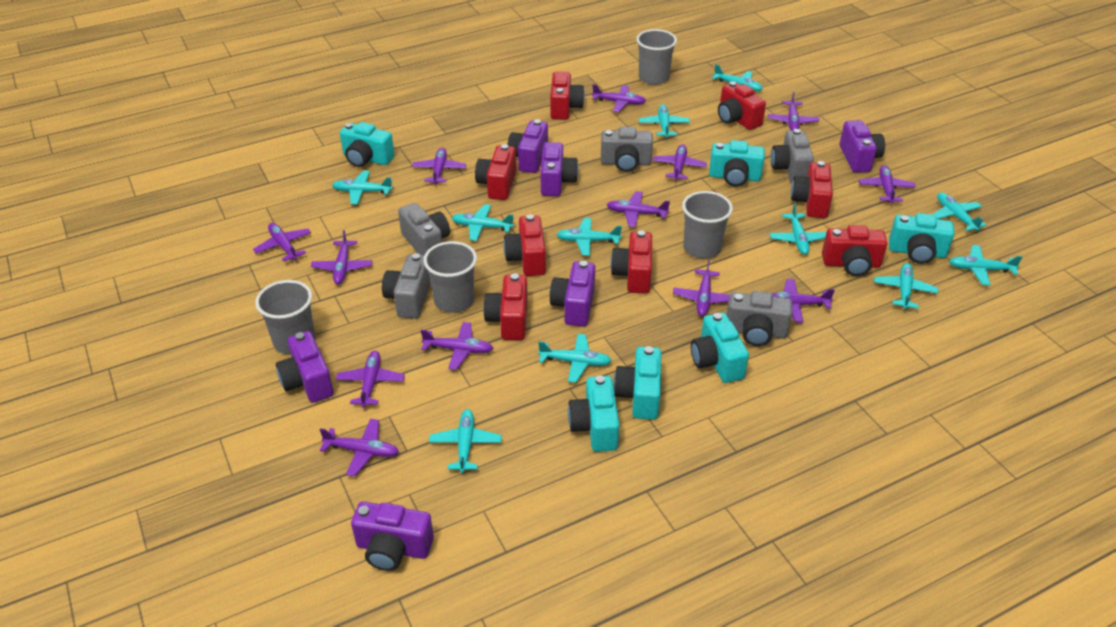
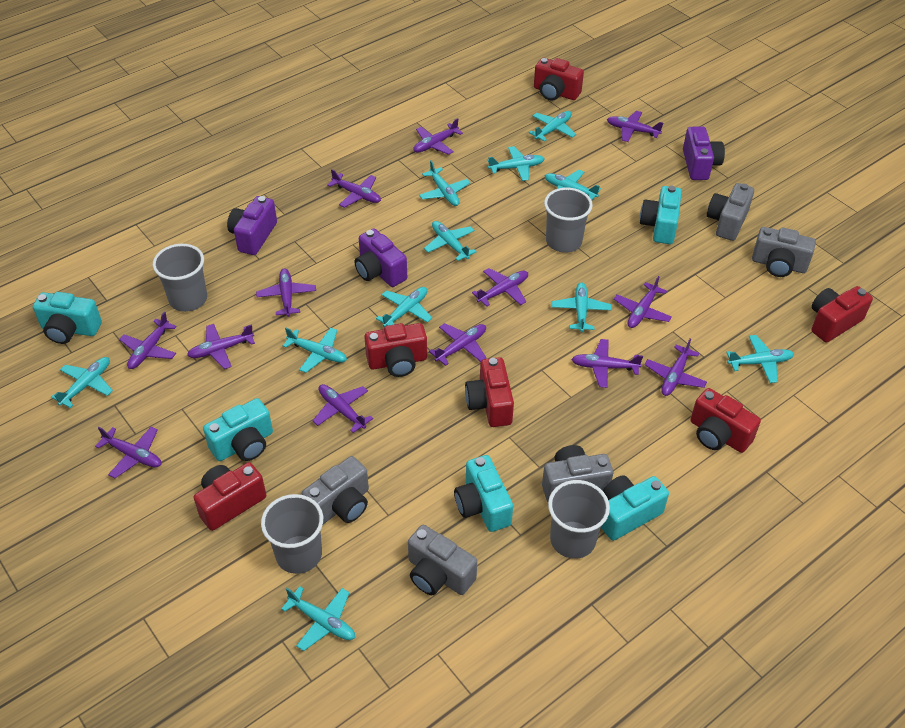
purple camera: [276,331,334,403] [351,502,434,571] [507,119,548,173] [540,142,578,196] [550,261,595,327] [840,120,885,173] = 6 -> [227,196,277,255] [354,228,407,287] [683,127,725,180] = 3
red camera: [475,144,516,200] [483,273,528,340] [503,214,546,276] [550,72,585,120] [610,230,652,294] [718,81,766,130] [791,161,833,218] [822,225,888,276] = 8 -> [194,462,266,531] [364,323,427,377] [465,357,514,427] [534,58,584,101] [690,388,761,453] [811,286,873,342] = 6
turquoise camera: [340,122,395,167] [568,376,619,452] [614,346,661,420] [691,313,749,383] [709,140,765,186] [889,213,955,264] = 6 -> [33,292,102,344] [203,398,273,461] [454,455,513,532] [601,475,669,541] [640,186,682,244] = 5

